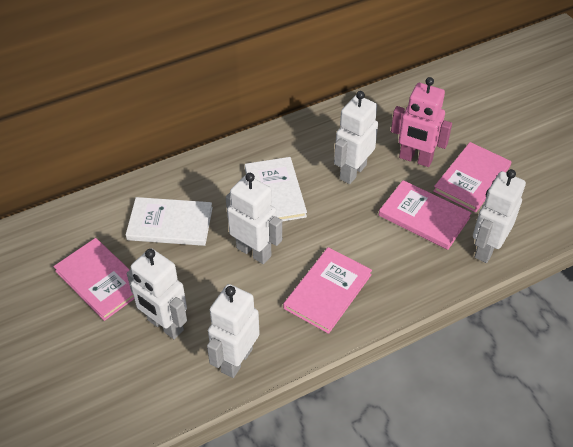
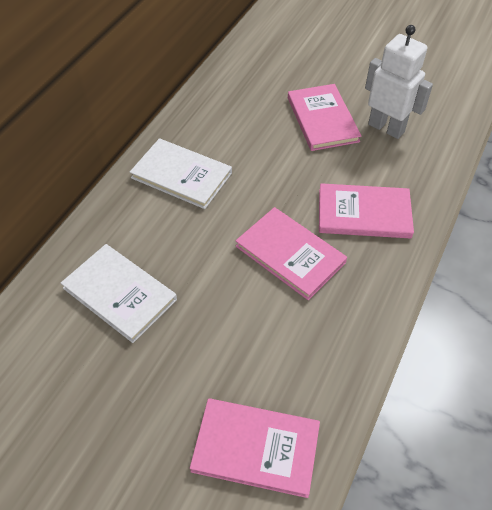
pink robot: [391,77,452,167] = 1 -> none = 0
white robot: [127,248,187,339] [207,284,260,378] [226,173,282,264] [334,91,378,184] [473,169,526,263] = 5 -> [365,25,433,139] = 1

